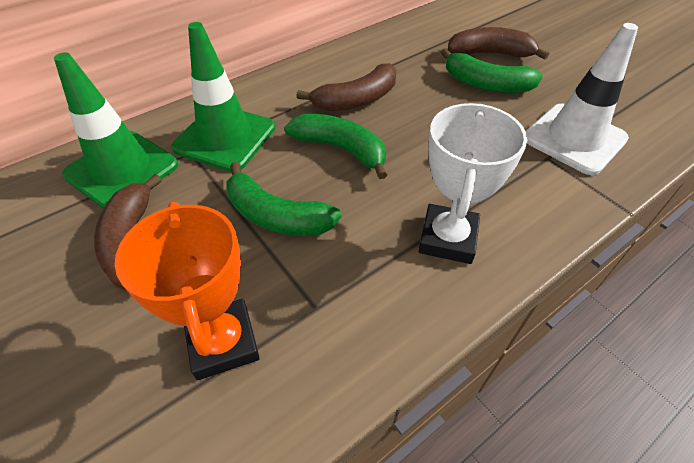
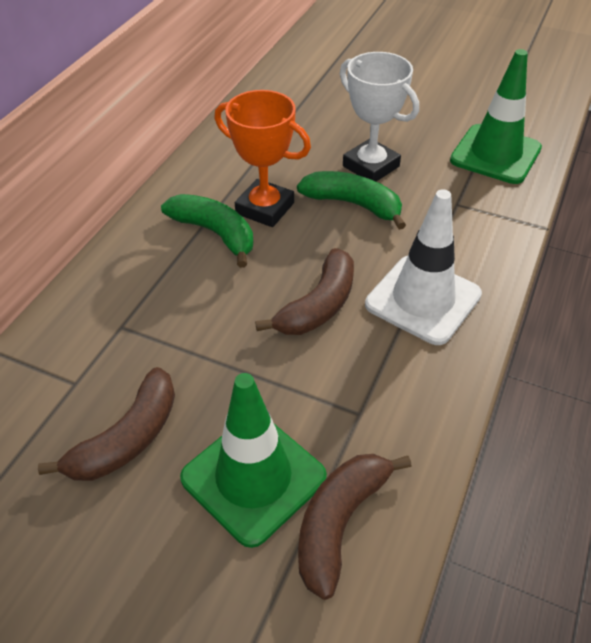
green banana: [227,162,341,236] [284,114,387,179] [441,48,543,93] = 3 -> [161,194,253,268] [297,171,406,230] = 2

